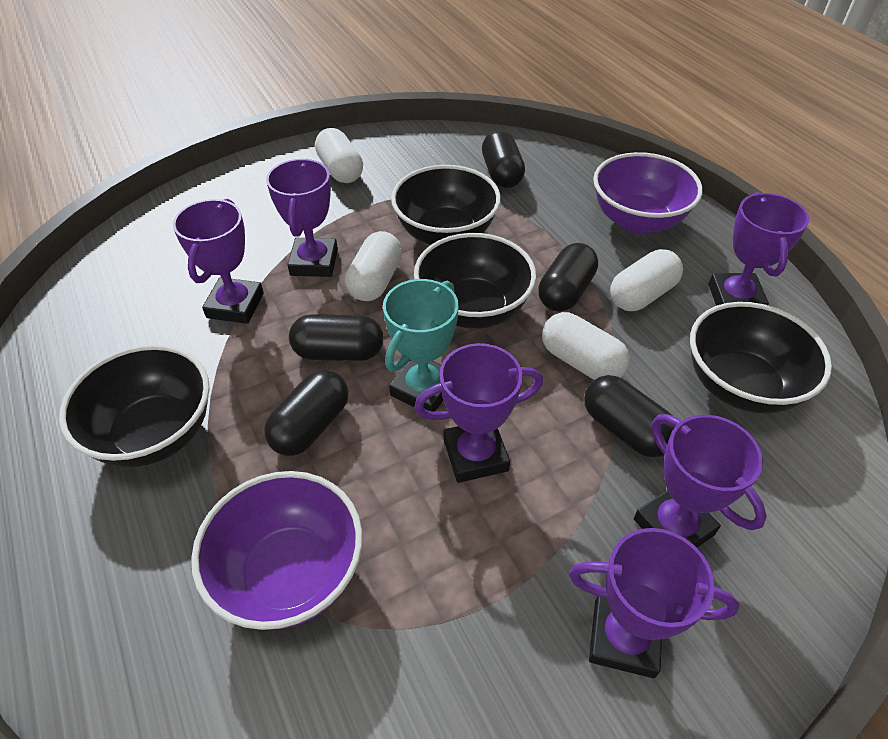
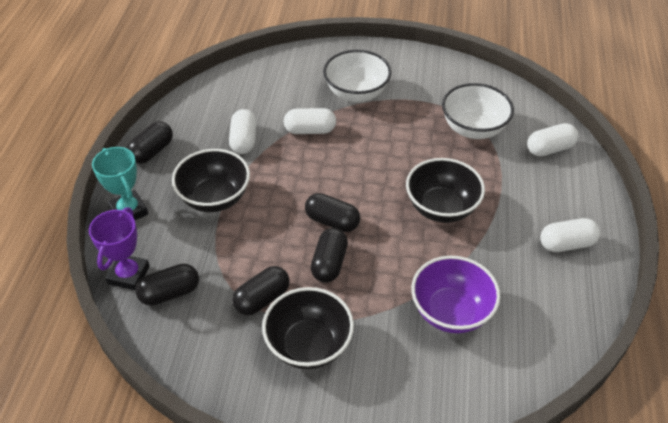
black bowl: [59,345,210,467] [391,165,501,245] [414,233,536,329] [690,302,832,414] = 4 -> [172,149,250,212] [262,287,354,369] [406,158,485,223] = 3
purple bowl: [191,471,362,630] [593,152,703,233] = 2 -> [411,256,500,333] = 1
purple trophy: [173,199,264,324] [266,159,338,277] [414,343,543,483] [569,528,739,678] [634,414,767,548] [708,192,809,306] = 6 -> [89,207,149,290] = 1
white bowl: none = 0 -> [323,50,391,102] [442,83,514,139] = 2

